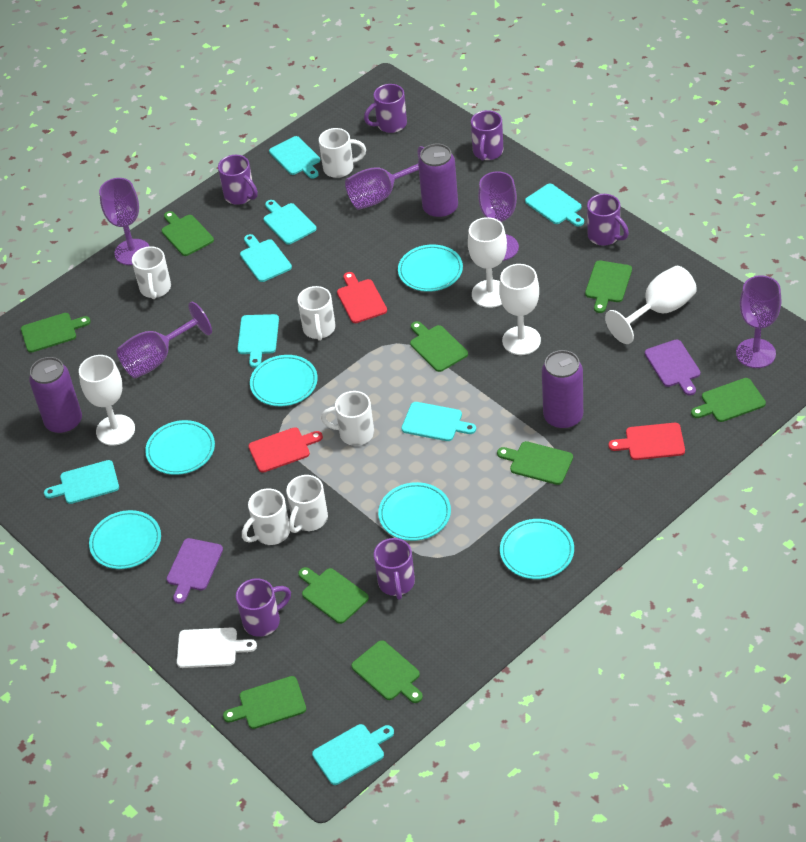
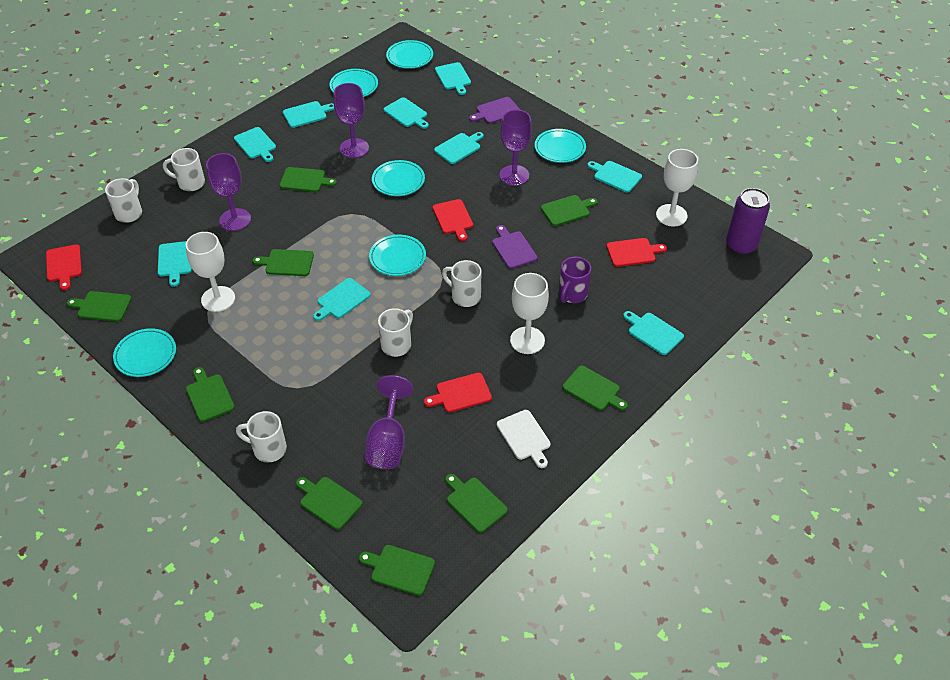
purple can: [29,357,82,434] [418,144,458,219] [542,350,583,429] = 3 -> [726,188,770,255] = 1
purple goblet: [99,178,150,265] [116,302,212,379] [345,146,424,210] [478,171,519,261] [736,275,782,368] = 5 -> [206,153,251,231] [333,83,369,158] [365,375,413,469] [499,110,532,186] = 4
purple mug: [218,155,258,205] [236,578,291,637] [364,84,407,133] [374,538,415,600] [471,110,503,161] [587,194,629,246] = 6 -> [559,257,591,303] = 1
red cutting board: [248,427,323,473] [337,272,387,323] [608,423,685,460] = 3 -> [46,244,82,290] [424,373,492,413] [432,199,473,242] [606,238,667,267] = 4
turquoise cutting board: [44,460,119,504] [237,314,279,368] [240,234,292,282] [264,200,317,245] [269,136,320,178] [312,724,394,785] [401,402,476,441] [525,184,584,226] = 8 -> [158,241,192,287] [234,127,276,162] [283,101,335,128] [313,278,371,321] [383,97,429,129] [434,132,484,164] [435,62,471,95] [587,161,642,193] [623,311,684,355] = 9
white goblet: [79,355,135,446] [468,217,507,308] [499,264,541,355] [605,266,697,344] = 4 -> [186,232,235,312] [510,273,549,354] [656,149,698,227] = 3
white mug: [132,246,171,299] [242,488,290,545] [286,475,328,533] [298,286,335,341] [319,128,366,178] [321,391,374,446] = 6 -> [105,178,142,223] [163,148,205,191] [236,411,287,462] [378,308,413,357] [442,260,481,307] = 5

